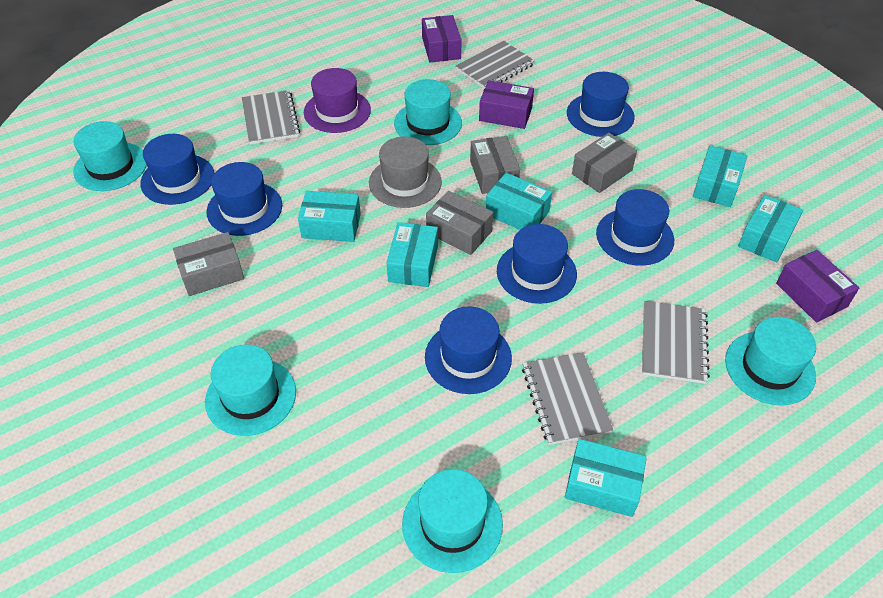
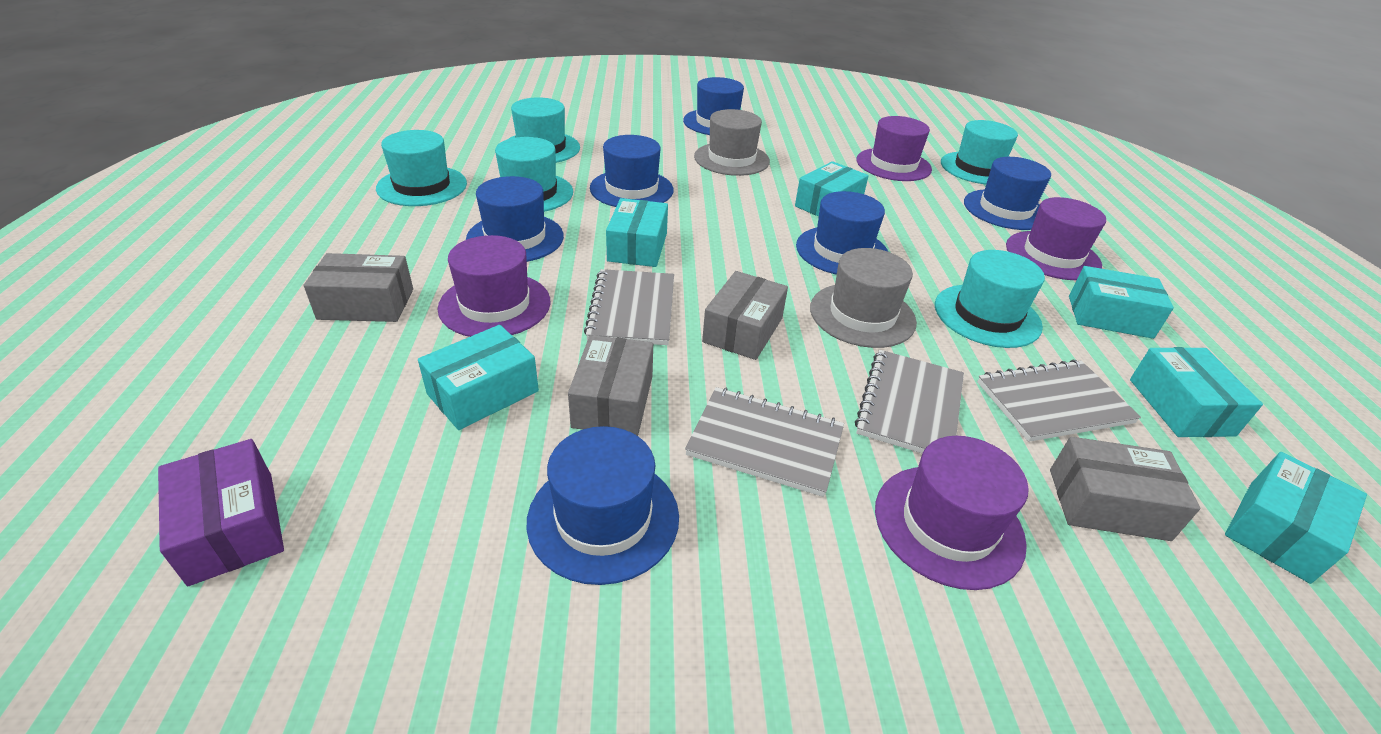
grey hat: [369,136,442,208] = 1 -> [694,109,770,176] [810,248,917,348] = 2
purple box: [422,15,462,62] [479,80,534,129] [776,250,859,322] = 3 -> [158,439,284,586] = 1
purple hat: [304,68,371,133] = 1 -> [437,235,551,337] [856,116,932,181] [875,436,1029,590] [1006,197,1106,280] = 4

